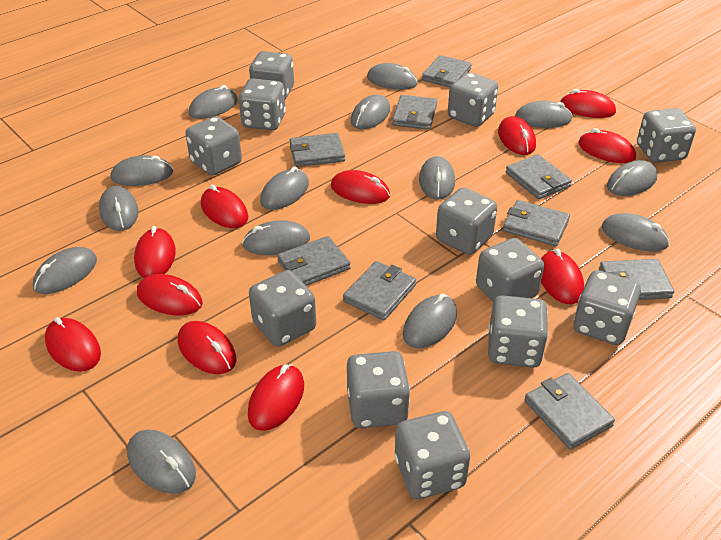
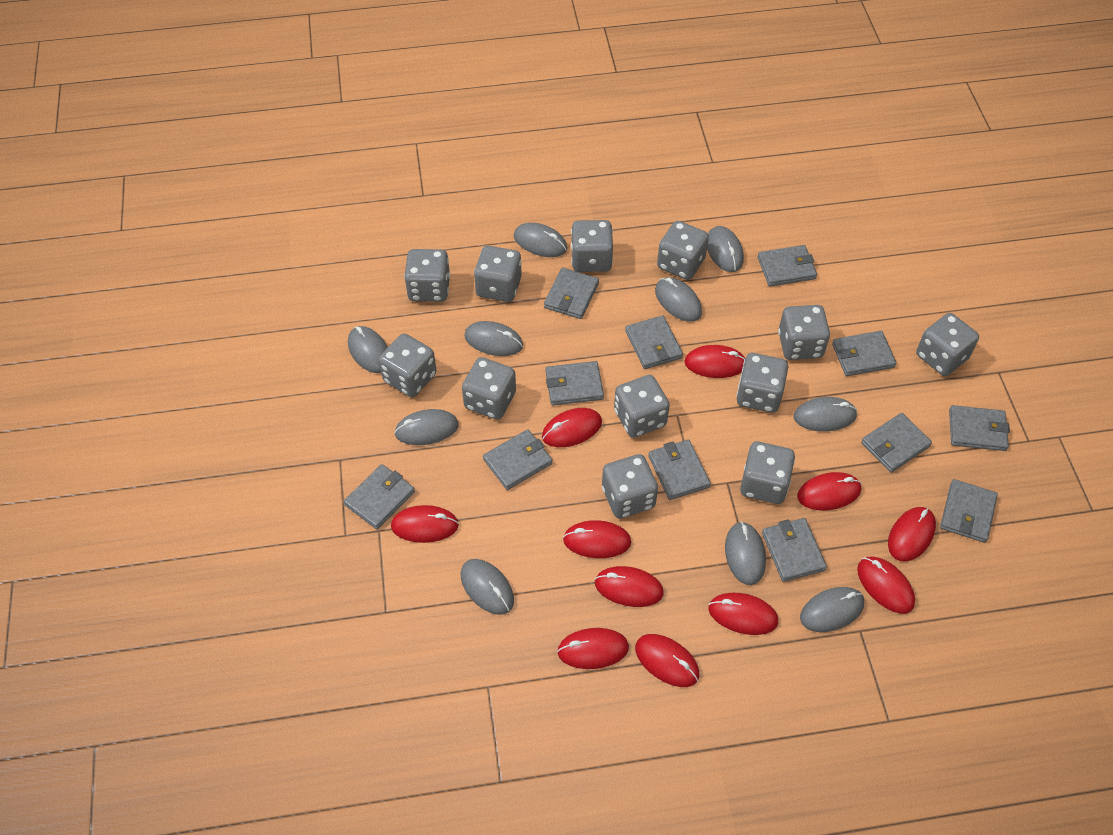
grey mouse: [33,247,97,294] [99,186,139,231] [110,155,173,186] [127,430,196,494] [189,85,238,119] [242,220,310,255] [260,166,309,210] [351,95,390,129] [367,63,418,90] [403,293,457,348] [419,156,455,200] [515,101,572,128] [602,213,670,252] [607,160,657,196] = 14 -> [348,326,388,373] [394,409,459,445] [461,559,514,615] [464,321,523,356] [514,223,567,257] [655,278,702,322] [707,226,744,272] [725,521,766,585] [794,397,858,432] [800,587,864,632] = 10
grey wallet: [277,236,351,286] [289,133,345,167] [343,261,416,321] [392,95,437,130] [422,55,472,88] [503,200,570,246] [506,154,572,199] [525,373,615,450] [599,259,674,300] = 9 -> [344,464,415,529] [483,429,552,490] [544,267,599,319] [545,361,604,405] [625,315,683,369] [648,439,711,500] [758,245,817,287] [762,518,827,582] [832,331,896,376] [861,413,932,473] [940,479,998,543] [949,405,1010,451] = 12

